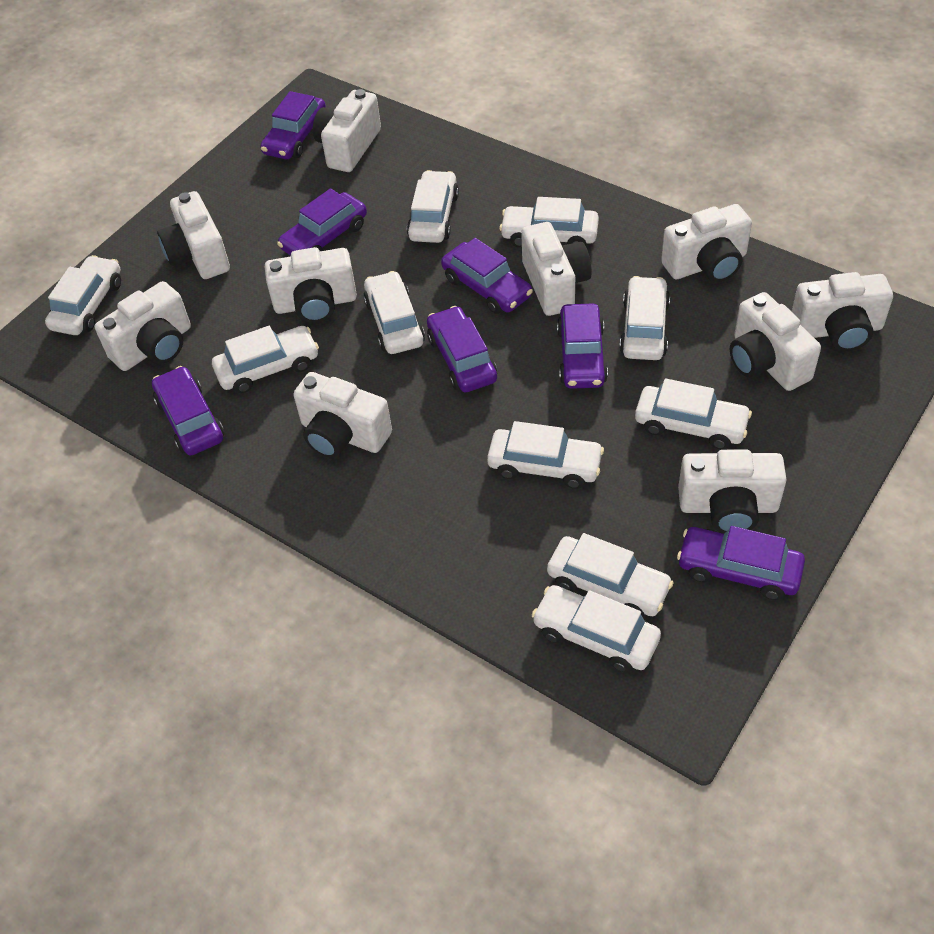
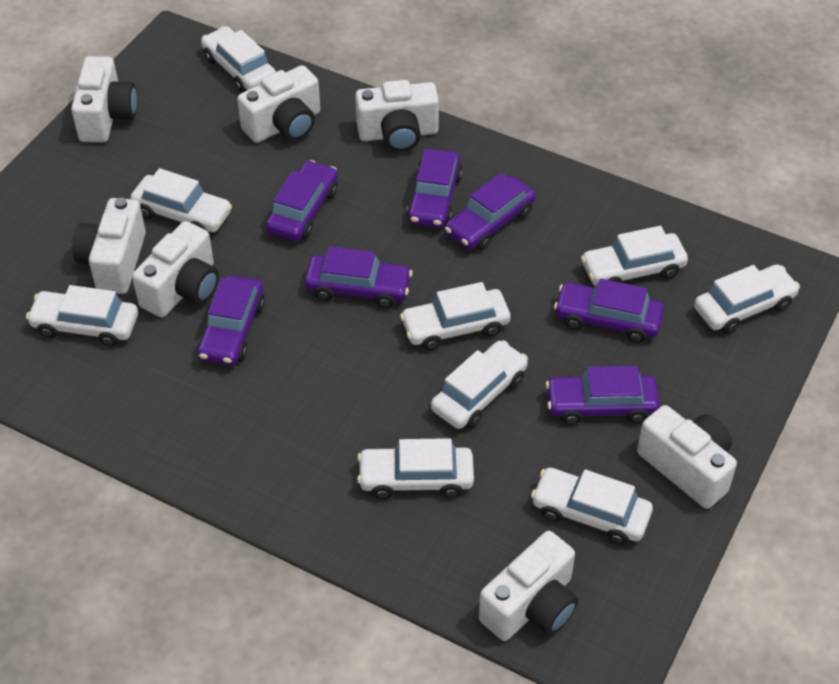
white camera: [95,281,191,371] [157,191,230,279] [265,247,357,323] [294,372,392,458] [313,89,381,172] [521,222,592,316] [661,204,752,282] [678,450,787,533] [730,292,821,391] [792,272,893,351] = 10 -> [71,56,137,142] [72,198,146,294] [132,221,219,318] [237,65,320,143] [355,80,439,152] [479,531,578,641] [637,405,737,509] = 7
white car: [45,255,121,335] [212,326,319,393] [363,271,425,354] [407,170,459,243] [487,421,604,489] [499,197,599,247] [532,585,661,673] [547,533,674,617] [620,276,670,360] [635,378,752,450] = 10 -> [26,285,138,347] [130,168,232,232] [201,26,276,93] [357,438,474,499] [400,282,511,350] [431,340,528,429] [531,468,653,545] [581,226,688,286] [694,264,800,334] = 9

